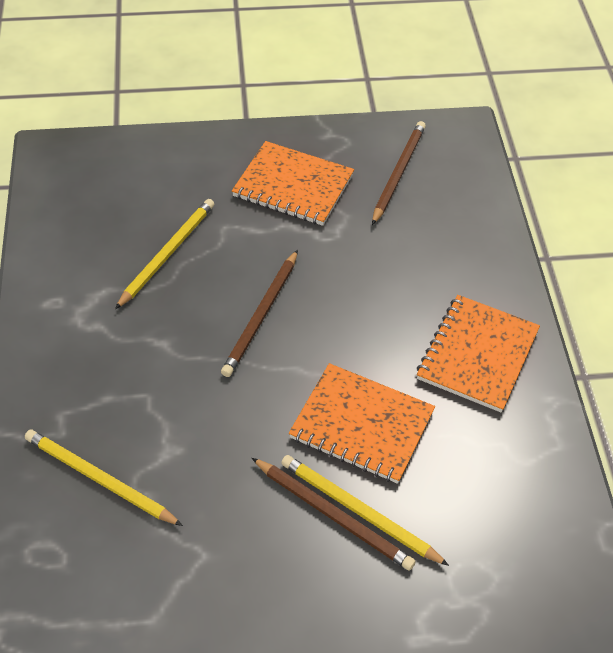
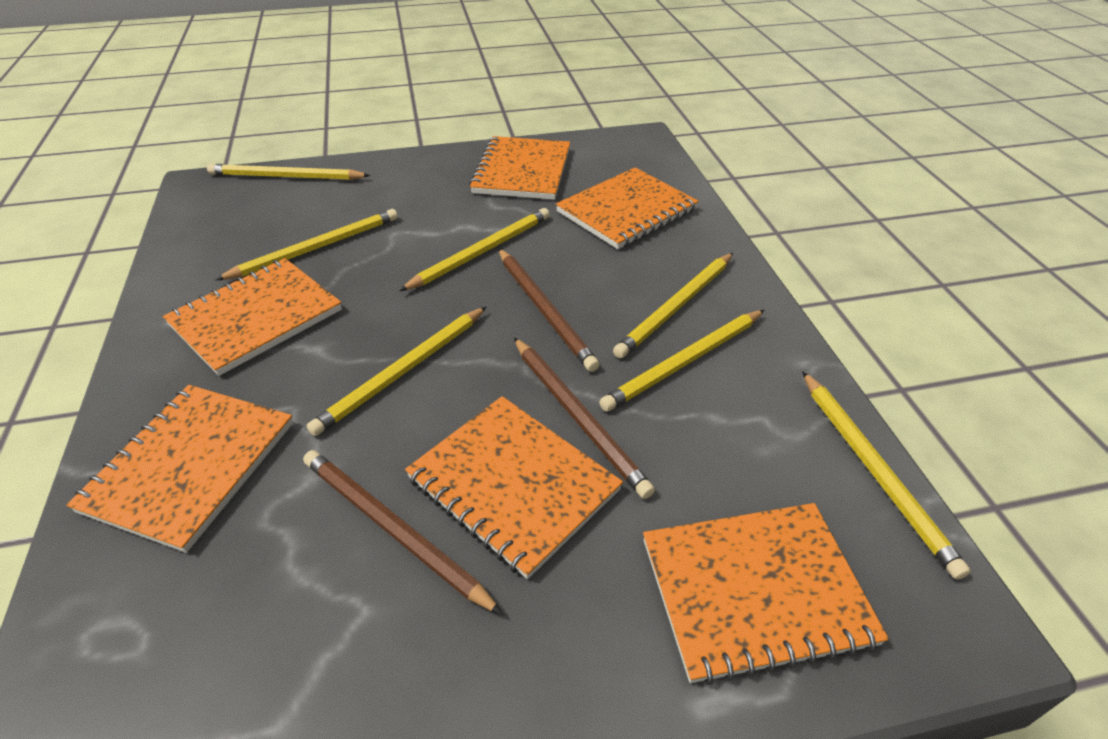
orange notebook: [232,141,354,226] [289,363,435,484] [417,295,540,412] = 3 -> [66,385,293,553] [163,258,342,376] [405,396,623,579] [469,136,570,200] [556,167,699,249] [643,503,889,685] = 6
yellow pencil: [25,429,183,526] [115,199,214,309] [281,455,449,566] = 3 -> [207,164,371,180] [216,209,398,280] [306,307,486,436] [399,208,550,291] [599,310,764,412] [613,253,733,358] [802,371,971,580] = 7

